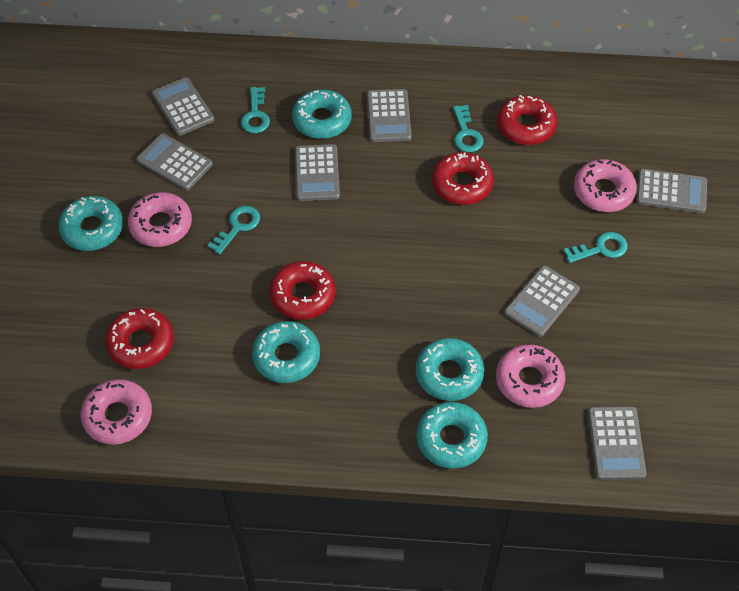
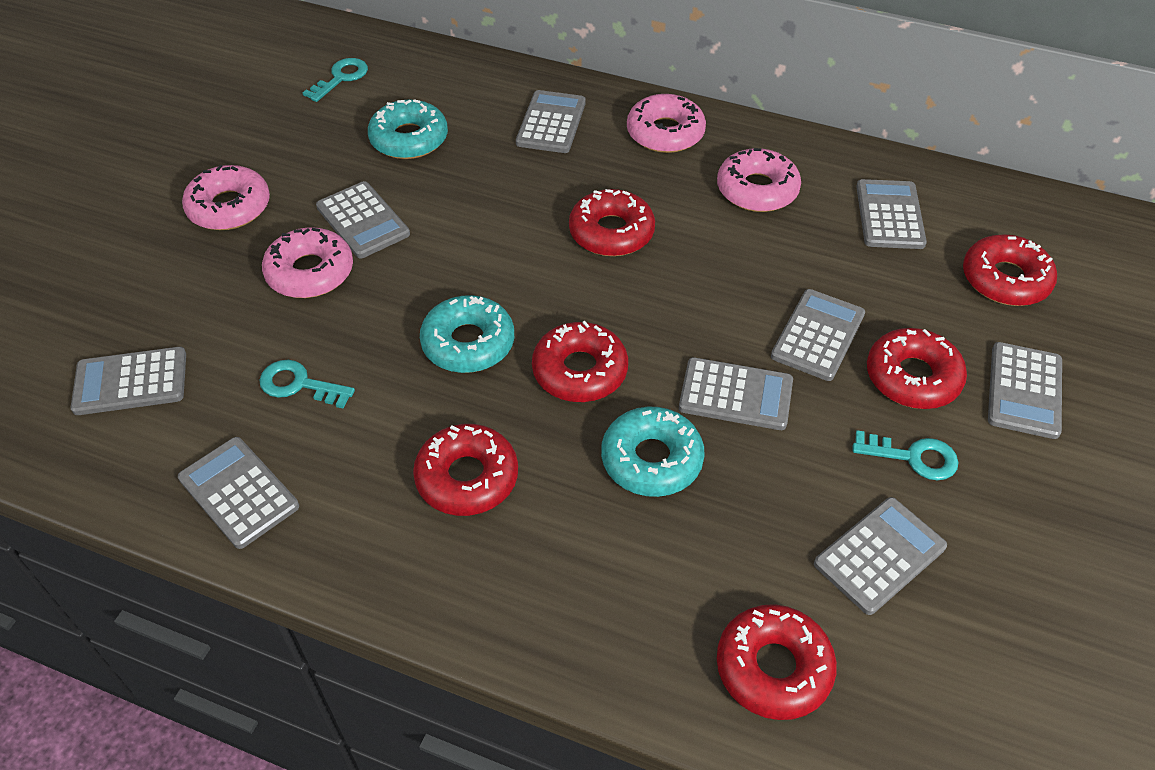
grey calculator: [136,133,213,190] [152,77,214,136] [295,144,340,201] [367,89,412,142] [504,265,580,337] [588,406,647,480] [636,168,707,213] = 7 -> [71,347,186,415] [178,437,299,549] [316,181,410,258] [516,90,586,153] [679,357,793,430] [771,289,865,381] [814,497,947,615] [856,179,927,249] [988,342,1062,439] = 9
red donut: [105,308,174,369] [269,261,335,320] [432,152,494,205] [497,95,557,145] = 4 -> [413,424,518,516] [532,321,628,402] [569,189,655,256] [717,604,837,720] [867,328,967,409] [963,234,1057,306] = 6
turquoise donut: [58,196,123,251] [252,321,320,383] [292,89,352,139] [415,338,484,401] [416,402,488,469] = 5 -> [368,99,448,159] [420,295,514,373] [601,407,705,497] = 3
turquoise key: [208,206,260,254] [241,87,270,133] [453,105,484,152] [563,232,628,263] = 4 -> [259,360,355,409] [303,58,368,102] [853,430,959,481] = 3

